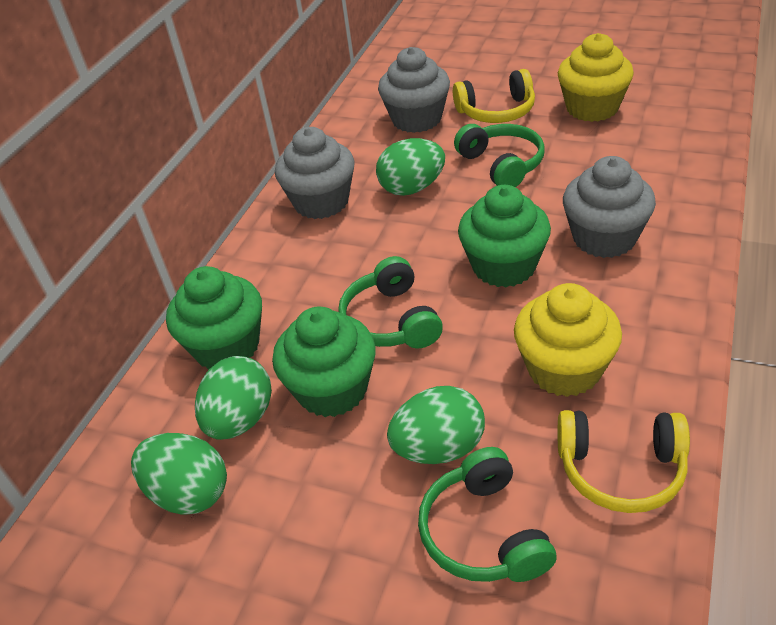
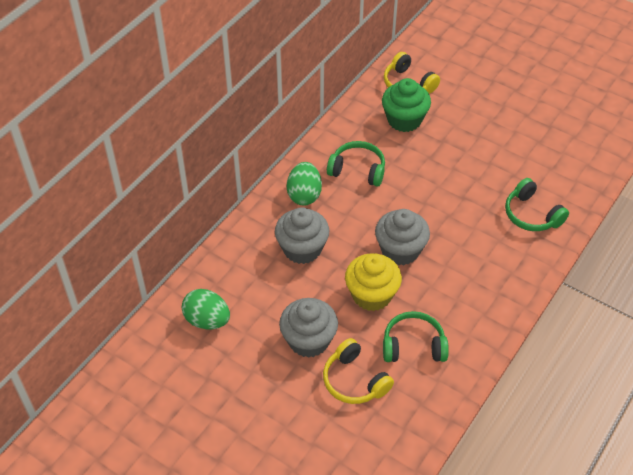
green cupcake: [166,266,262,369] [272,307,376,417] [458,185,551,287] = 3 -> [382,78,431,132] = 1
green egg: [131,433,227,515] [195,356,272,440] [376,138,445,196] [387,386,485,464] = 4 -> [182,289,230,329] [287,162,322,206] = 2
yellow cupcake: [514,283,622,397] [558,33,634,122] = 2 -> [345,253,402,311] = 1

